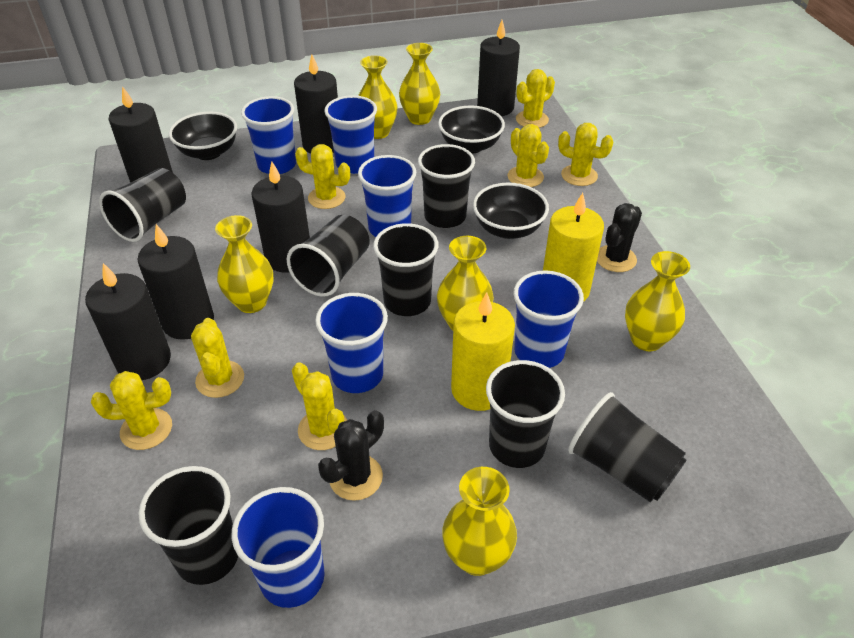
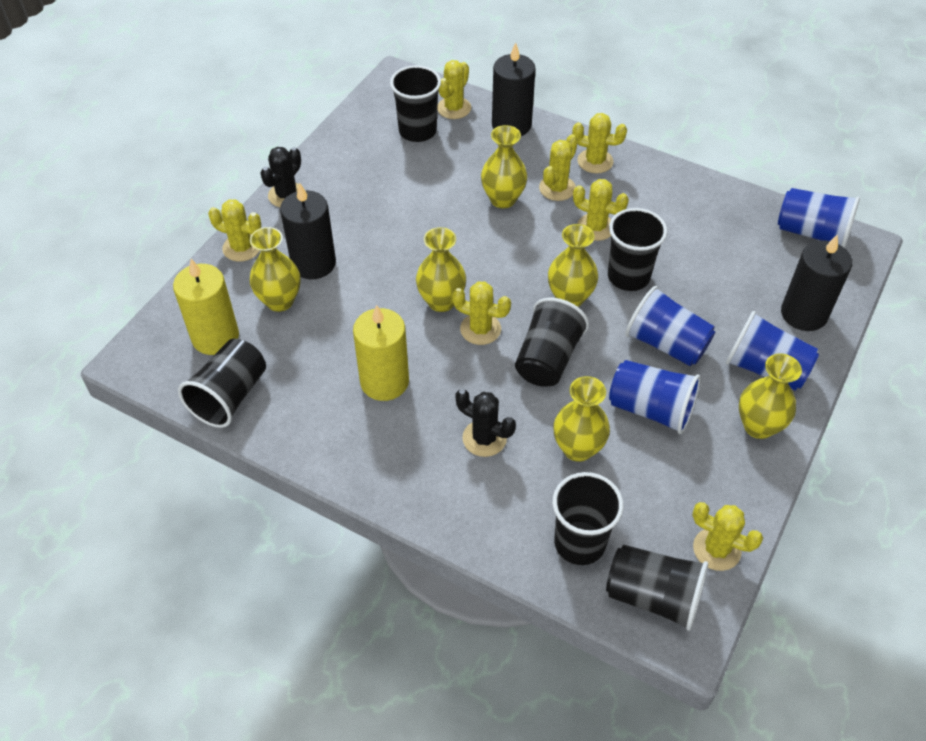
black bowl: [169,111,237,160] [438,105,505,154] [473,183,549,239] = 3 -> none = 0
black candle: [85,263,171,380] [108,86,173,183] [137,224,214,340] [251,162,310,273] [294,55,338,154] [477,20,520,116] = 6 -> [280,183,336,279] [492,42,536,136] [781,234,852,331] = 3
black cup: [99,168,186,242] [139,466,238,585] [287,215,370,297] [373,223,439,316] [418,144,475,228] [486,360,565,468] [568,392,686,502] = 7 -> [178,339,266,428] [390,65,441,142] [515,298,589,387] [553,472,623,565] [606,544,708,631] [608,208,667,291] = 6
blue cup: [232,487,325,608] [241,96,296,174] [315,293,388,393] [324,95,377,174] [358,155,416,237] [513,270,584,368] = 6 -> [609,360,701,434] [625,286,715,366] [726,311,819,391] [778,188,860,248] = 4

